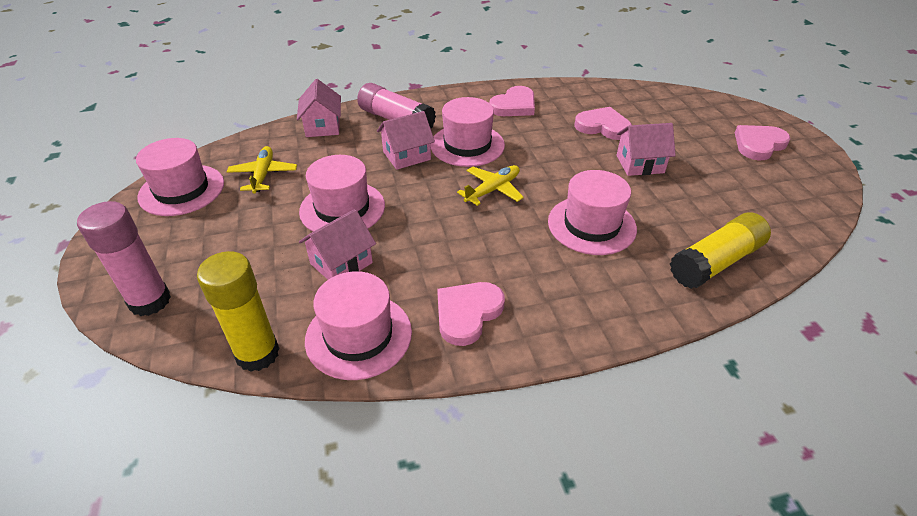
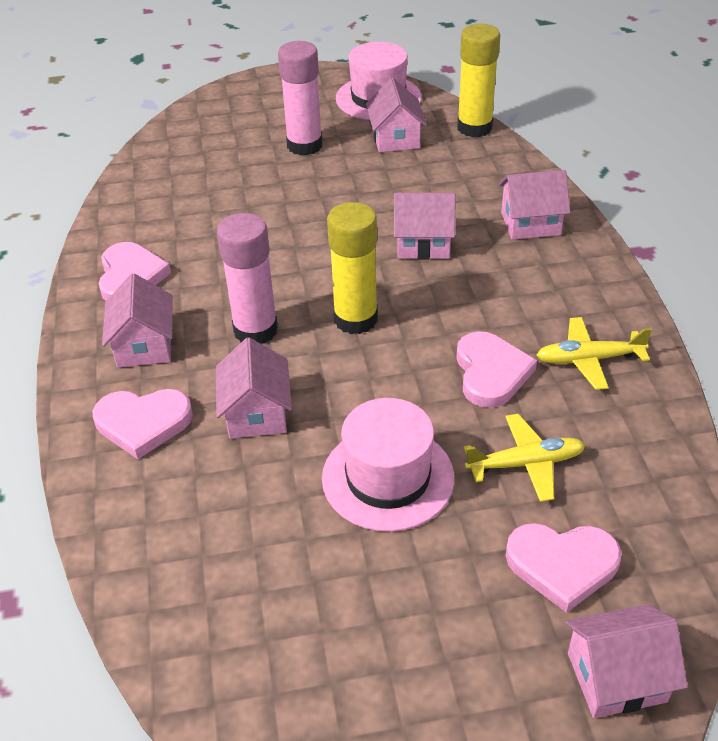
pink hat: [136,138,224,216] [299,155,385,232] [305,271,412,380] [431,97,505,167] [548,170,637,255] = 5 -> [322,398,454,532] [336,42,422,120] = 2
pink house: [297,79,341,137] [299,209,376,280] [377,111,435,170] [617,123,676,176] = 4 -> [102,273,173,368] [216,337,292,439] [366,78,427,152] [394,193,455,259] [499,170,570,240] [565,604,688,718] = 6

